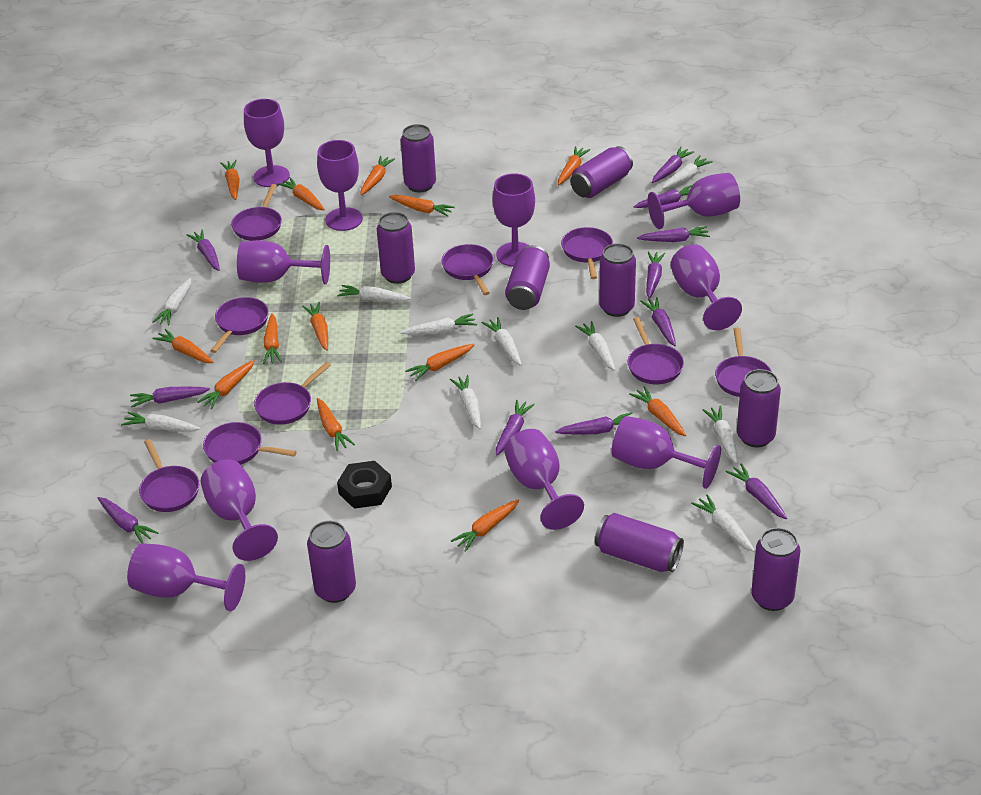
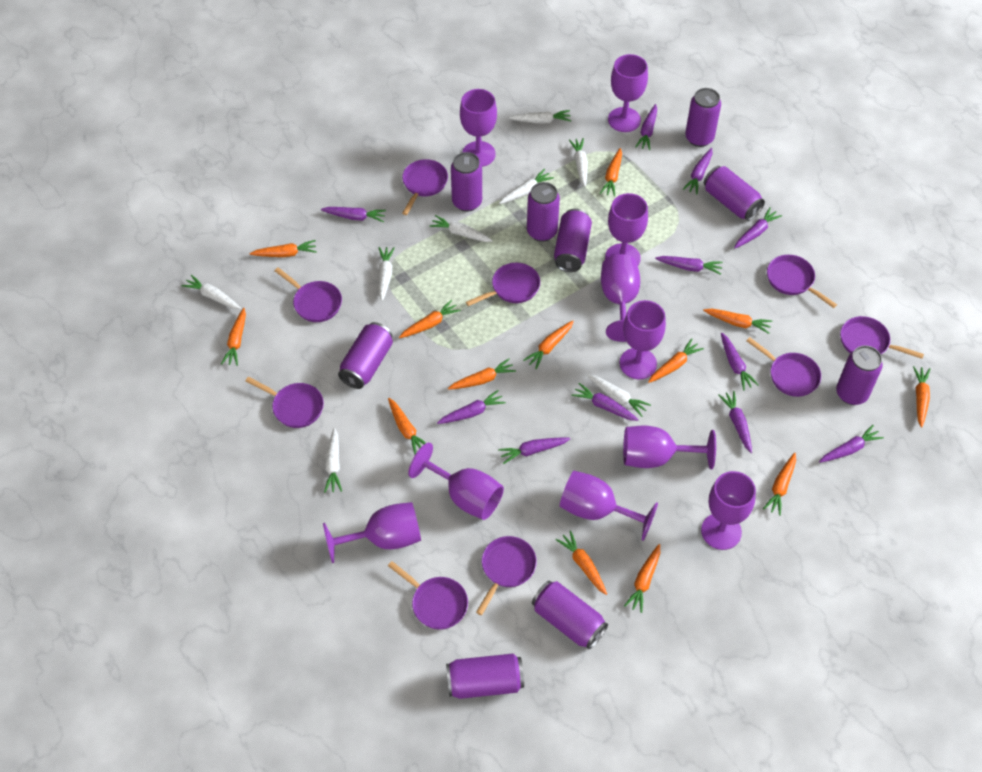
black nut: [337,461,392,509] = 1 -> none = 0
white carrot: [121,412,200,432] [152,278,191,326] [337,285,411,301] [401,313,477,335] [450,375,481,429] [482,317,522,366] [575,321,615,371] [662,155,713,189] [691,494,755,552] [702,406,737,464] = 10 -> [182,275,241,309] [324,428,342,493] [379,247,395,301] [429,215,493,242] [499,169,554,204] [509,110,571,124] [569,138,588,187] [587,374,651,417] = 8

